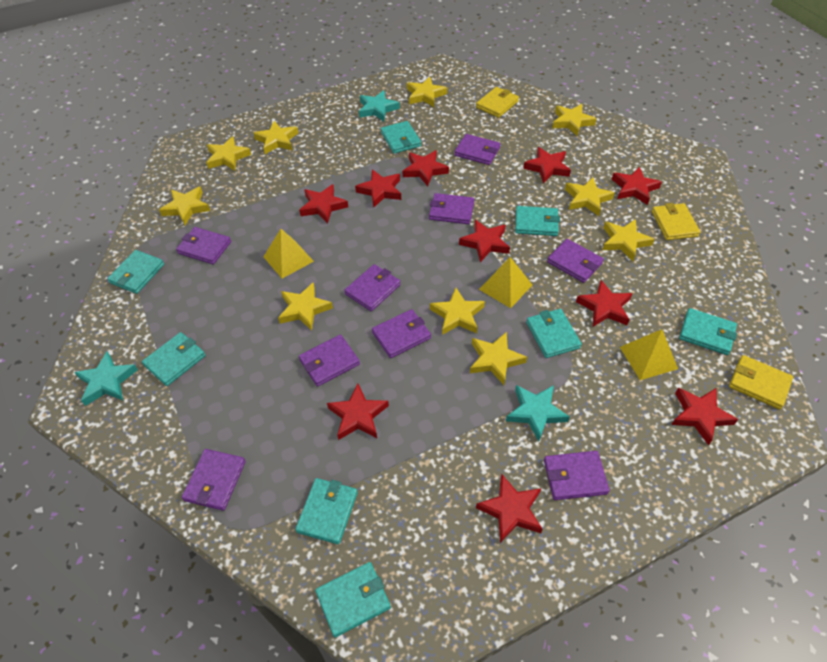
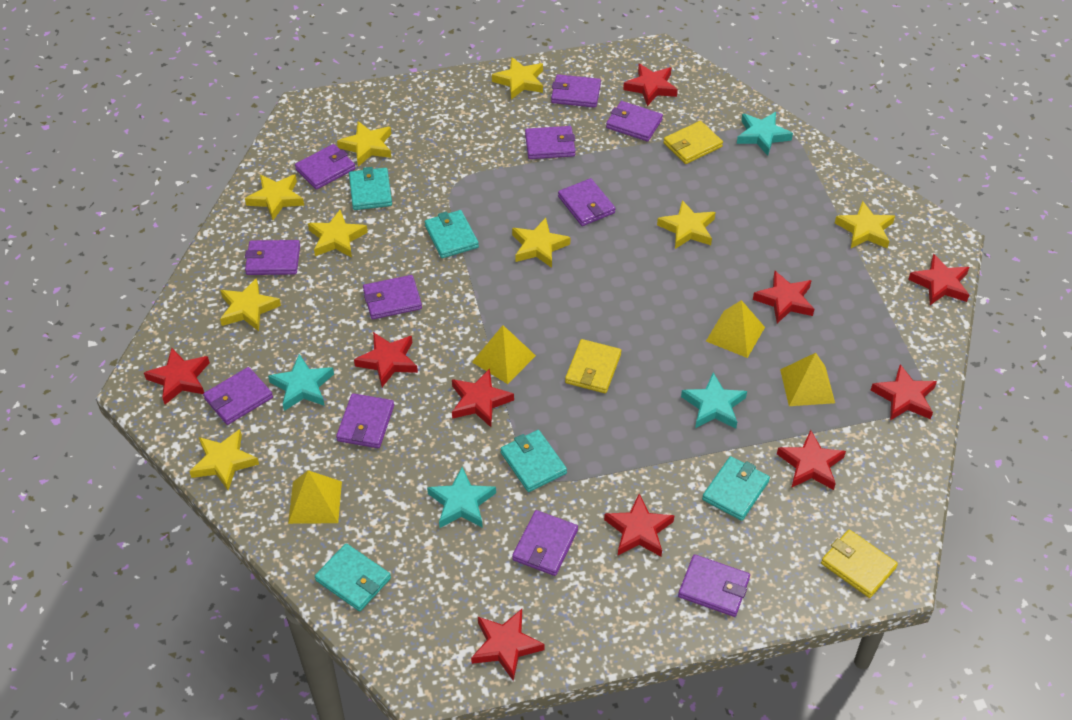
purple wallet: [176,227,231,264] [182,449,246,511] [299,335,360,387] [344,264,401,311] [372,309,431,358] [429,193,474,224] [454,134,500,165] [544,451,610,500] [547,239,604,283] = 9 -> [203,367,273,425] [245,240,300,275] [295,144,355,190] [336,393,394,448] [363,275,422,319] [512,510,578,576] [525,126,575,159] [551,74,601,108] [558,178,616,226] [606,101,663,141] [678,554,750,617] = 11
turquoise star: [74,352,138,406] [359,90,400,122] [506,385,570,441] = 3 -> [268,354,334,411] [427,467,496,528] [681,372,747,429] [737,112,793,156] = 4
turquoise wallet: [107,250,164,294] [142,332,206,386] [295,478,358,545] [315,562,391,637] [381,121,421,154] [515,206,560,236] [526,309,582,358] [679,308,737,355] = 8 -> [315,543,391,611] [349,167,392,210] [425,210,479,258] [500,430,567,492] [702,456,770,521] = 5
yellow pyramid: [263,229,314,278] [479,257,532,308] [620,329,678,380] = 3 -> [288,470,342,524] [472,325,536,384] [706,300,765,358] [780,353,835,406] = 4
yellow star: [159,187,210,225] [206,136,251,171] [253,121,298,154] [278,282,333,331] [407,77,447,107] [430,288,485,335] [470,332,527,385] [552,104,597,136] [565,177,614,216] [602,219,655,261] = 10 -> [189,429,259,490] [220,278,281,331] [245,174,304,220] [308,210,368,258] [337,121,391,166] [492,57,543,99] [512,218,570,268] [657,200,716,249] [835,201,895,248] = 9

